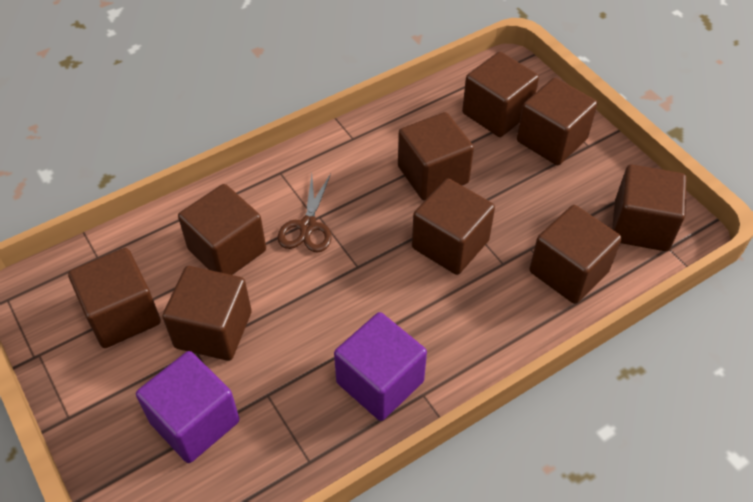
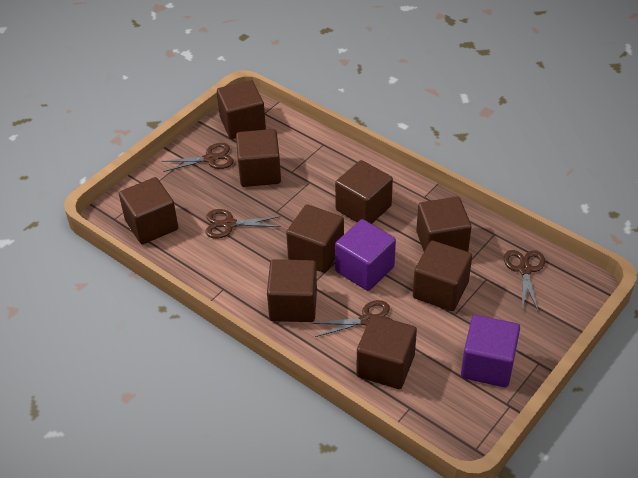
brown scissors: [277,174,332,253] = 1 -> [161,143,234,172] [205,209,281,238] [311,300,392,337] [504,250,545,311] = 4

